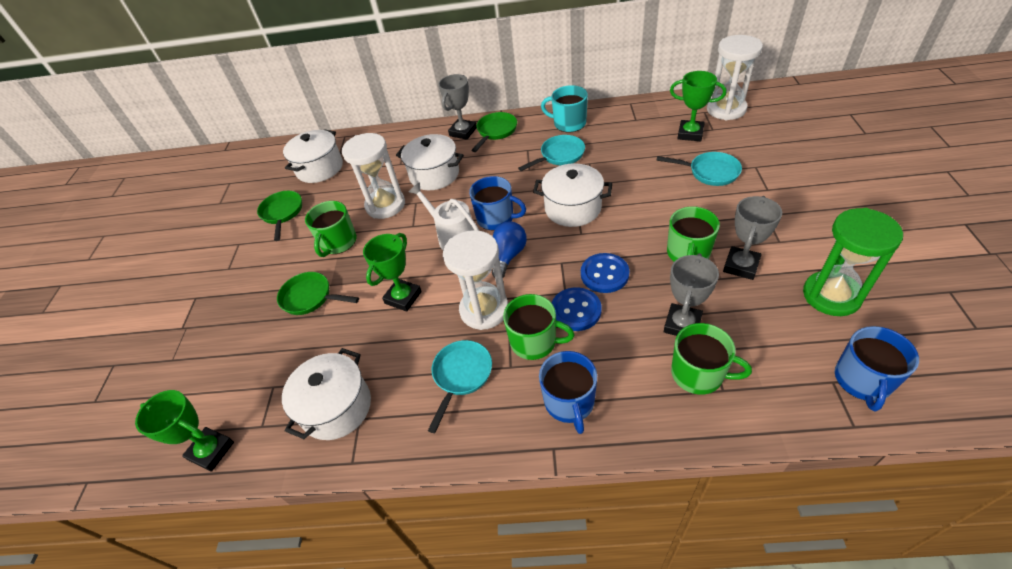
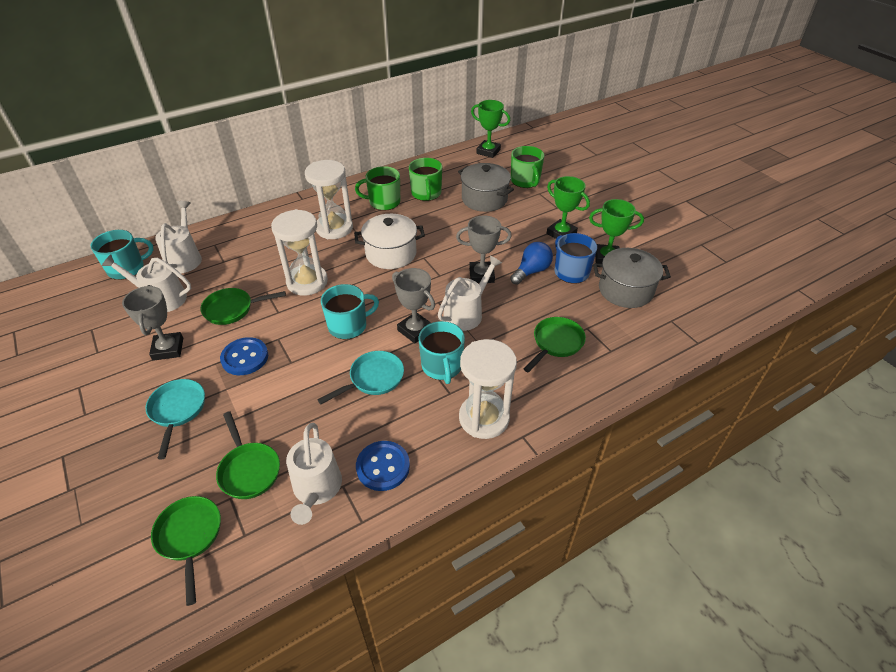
blue mug: [469,176,526,231] [539,351,597,434] [835,326,919,412] = 3 -> [555,233,597,284] = 1
green hourglass: [803,208,903,316] = 1 -> none = 0
green mug: [305,201,357,257] [503,294,575,360] [667,206,720,262] [671,323,752,395] = 4 -> [355,166,400,211] [409,158,442,201] [511,146,545,188] = 3
green pan: [257,191,302,241] [277,272,359,315] [471,112,517,152] = 3 -> [151,496,221,606] [200,288,286,325] [216,411,280,499] [524,317,586,373] = 4
grey pot: none = 0 -> [458,163,514,212] [593,248,671,308] = 2
turquoise mug: [541,85,588,132] = 1 -> [91,230,154,280] [321,284,379,339] [418,321,465,384] = 3
turquoise pan: [428,340,492,433] [518,135,585,171] [656,152,742,186] = 3 -> [145,379,205,459] [317,351,404,404] = 2
white pot: [282,348,371,440] [283,129,343,183] [396,134,464,190] [533,163,612,227] = 4 -> [354,214,425,269] = 1
white watering can: [409,182,479,250] = 1 -> [102,254,191,312] [155,201,202,273] [286,423,342,525] [438,256,502,331] = 4

